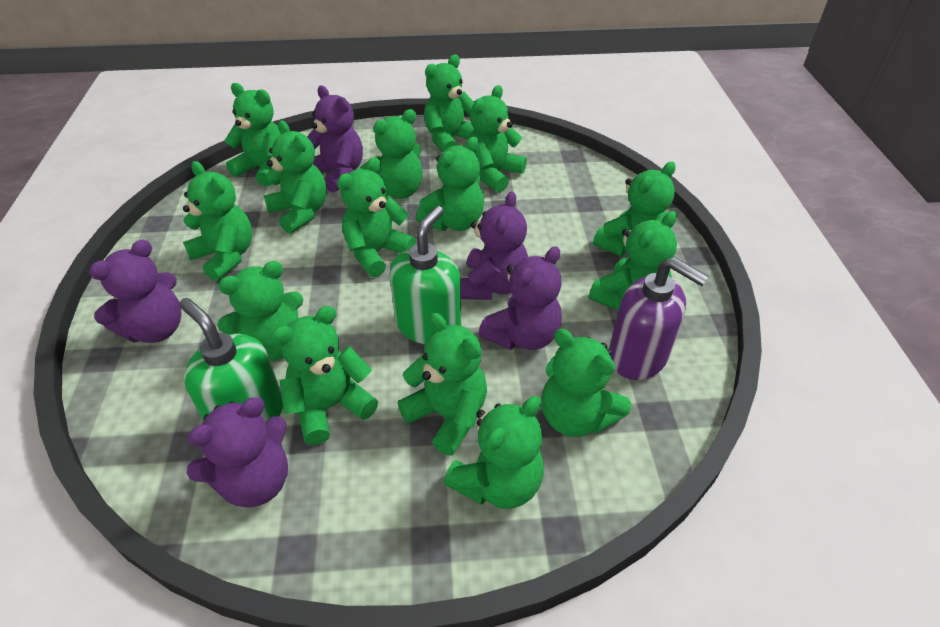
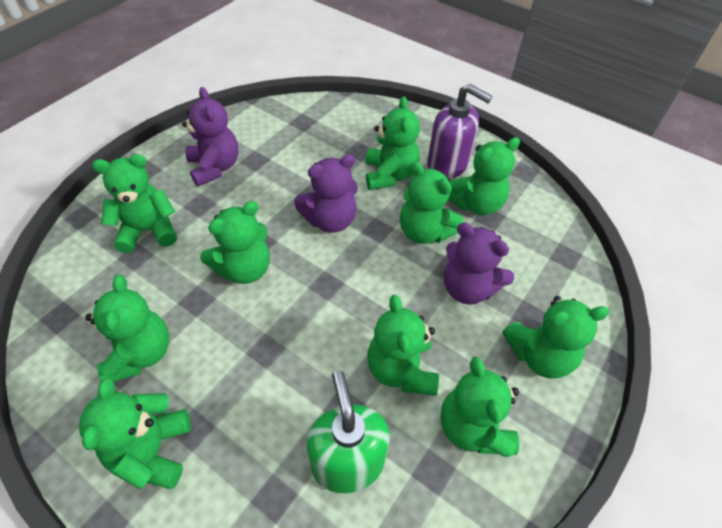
green soap dispenser: [179,298,283,423] [390,206,461,344] = 2 -> [307,371,390,493] = 1
green teddy bear: [183,161,253,281] [217,261,304,361] [224,83,281,187] [264,120,327,234] [271,306,378,445] [337,158,416,277] [360,109,423,199] [398,313,487,456] [416,137,484,231] [424,55,474,152] [444,396,544,509] [468,85,527,192] [541,329,631,437] [589,211,677,310] [593,162,676,256] = 15 -> [79,378,191,489] [85,275,169,382] [92,154,177,253] [200,201,270,284] [366,96,420,190] [367,295,439,396] [400,161,463,244] [441,357,519,457] [448,137,520,215] [503,296,610,378] = 10
purple teddy bear: [89,240,181,343] [187,397,288,508] [307,85,363,193] [461,191,528,300] [479,246,562,350] = 5 -> [182,87,239,187] [294,154,358,233] [444,223,514,305] = 3

